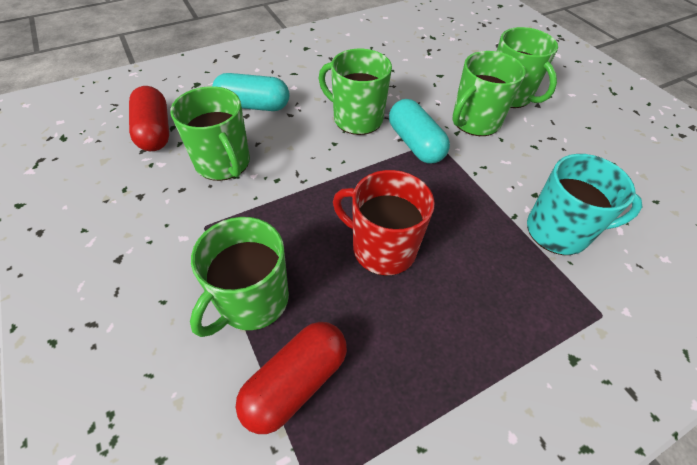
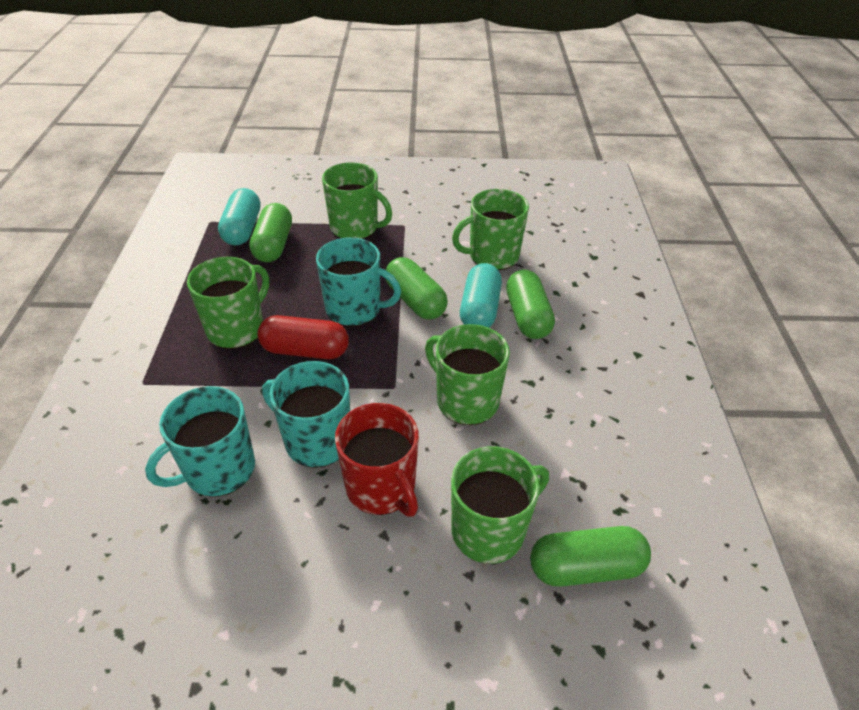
green capsule: none = 0 -> [249,203,292,262] [386,257,448,320] [506,270,555,339] [530,526,651,587] = 4
red capsule: [129,86,169,151] [236,322,347,434] = 2 -> [257,315,349,359] = 1
turquoise mug: [527,154,642,255] = 1 -> [145,386,255,497] [262,361,350,468] [316,237,401,327] = 3

